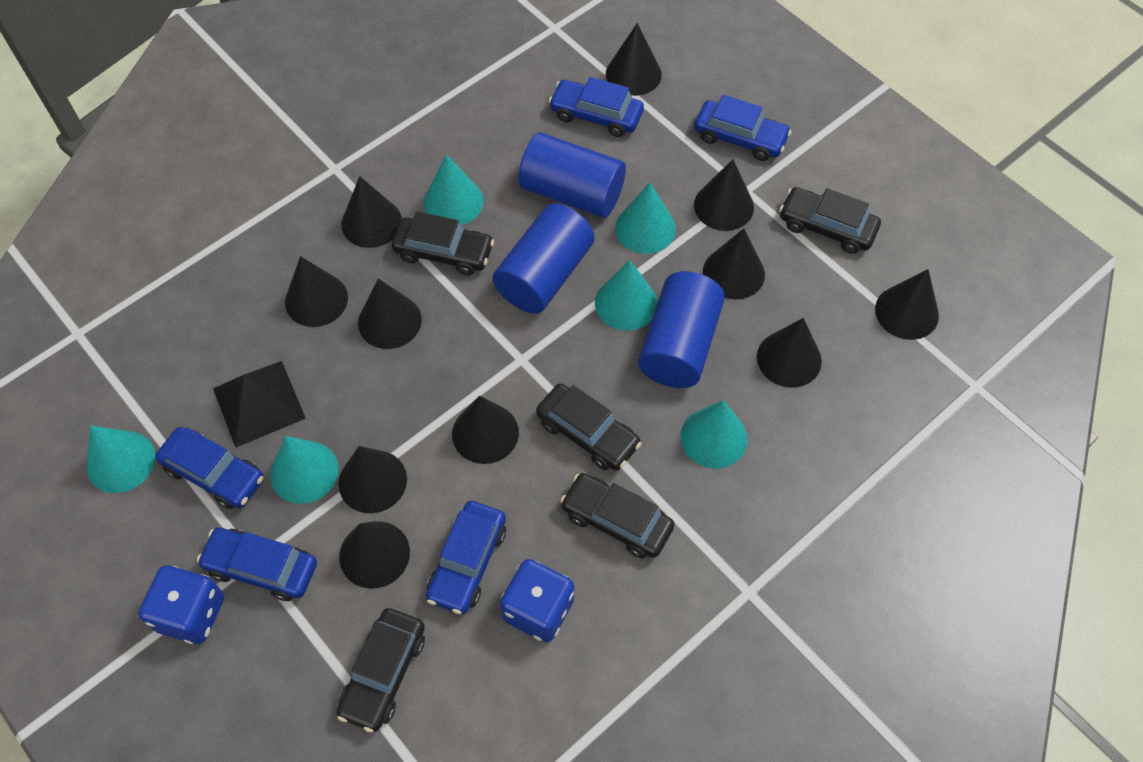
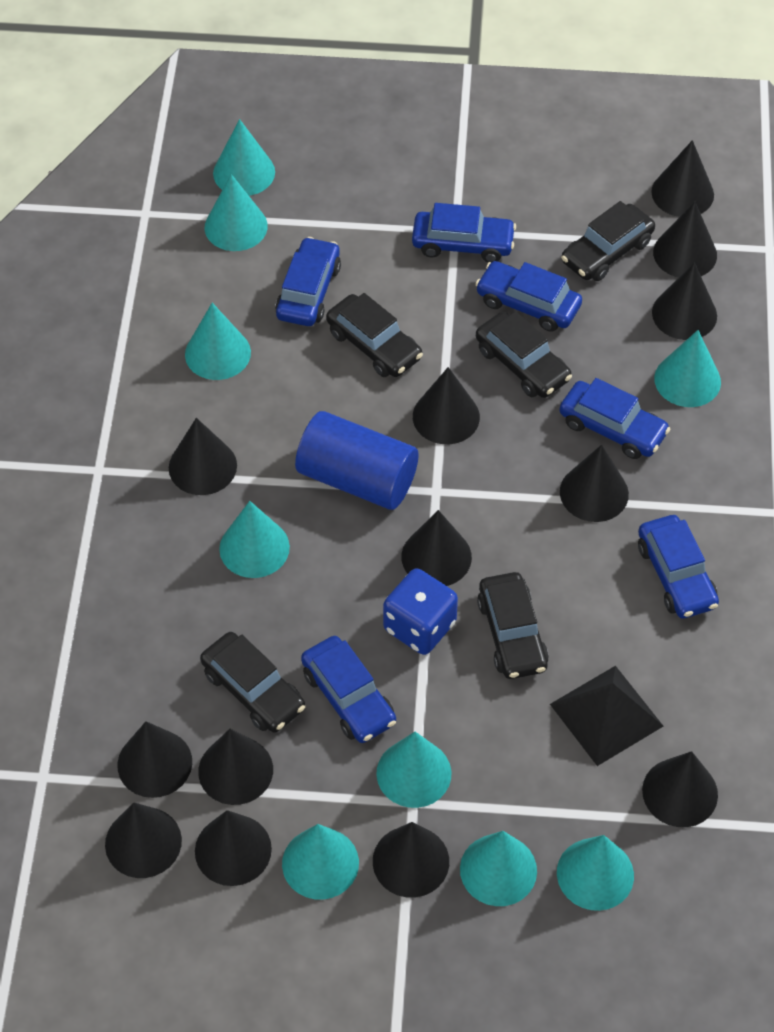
black cone: [285,256,348,327] [339,446,407,513] [339,521,410,589] [341,176,402,248] [358,279,422,349] [452,395,519,464] [606,23,662,96] [694,159,754,231] [703,229,765,300] [757,318,822,388] [875,269,939,340] = 11 -> [105,802,182,878] [117,721,192,798] [169,418,237,495] [195,810,272,886] [198,729,273,805] [373,822,449,898] [401,510,472,586] [413,367,480,444] [560,445,629,522] [642,751,718,827] [651,140,714,217] [652,263,717,340] [653,202,717,278] = 13
blue car: [155,427,264,509] [197,527,317,601] [426,501,506,614] [548,77,644,137] [694,95,792,161] = 5 -> [275,237,341,326] [301,636,396,743] [412,203,516,263] [475,261,582,332] [559,378,670,459] [638,515,719,618] = 6
blue cylinder: [493,203,594,314] [518,132,626,218] [638,271,725,388] = 3 -> [295,411,418,510] = 1
blue dice: [138,565,224,644] [500,559,574,642] = 2 -> [383,568,458,655] = 1
turquoise cone: [87,425,155,493] [270,436,338,504] [424,154,484,225] [595,260,658,330] [615,183,676,254] [681,400,748,469] = 6 -> [185,303,251,380] [205,174,268,251] [213,119,275,196] [219,501,290,578] [282,824,359,900] [377,732,451,808] [460,831,537,906] [557,835,634,911] [654,330,721,407] = 9

